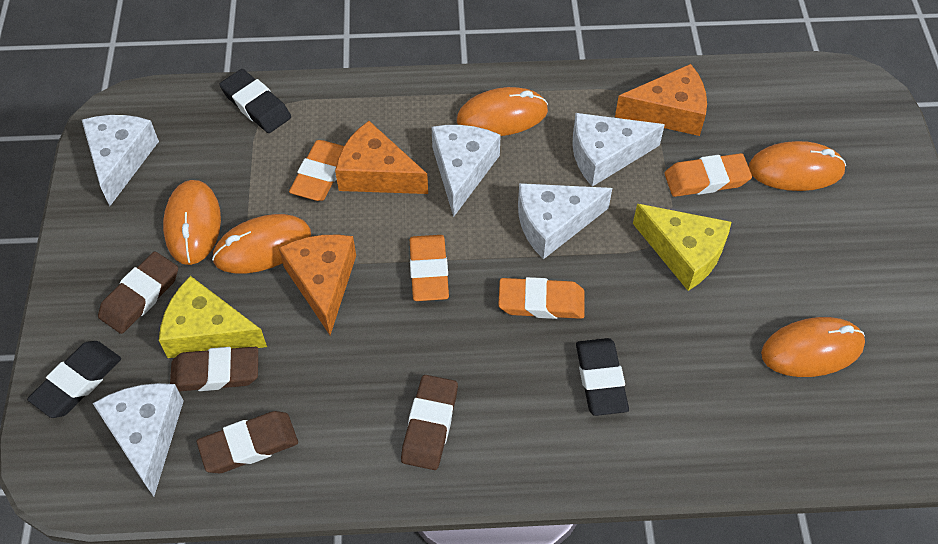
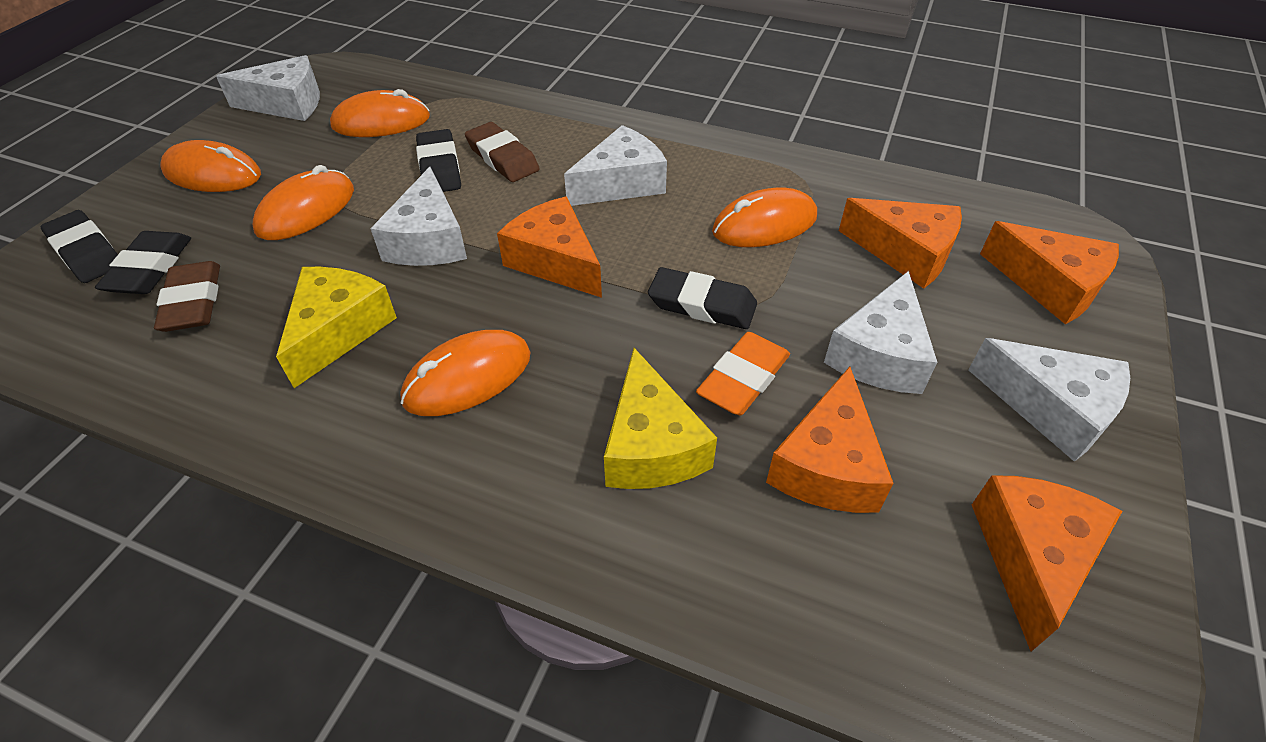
black eraser: [27,341,121,418] [219,69,291,133] [576,338,629,416] = 3 -> [41,210,118,283] [95,231,191,294] [416,129,461,192] [648,267,757,329] = 4
brown eraser: [98,251,178,334] [170,347,258,392] [197,411,298,473] [401,375,458,470] = 4 -> [154,261,220,332] [465,122,540,182] = 2
orange cheese: [279,235,356,335] [335,121,428,194] [615,64,707,136] = 3 -> [497,197,602,298] [766,367,894,513] [839,198,962,289] [972,475,1122,652] [980,221,1119,324] = 5
orange eraser: [289,140,344,201] [410,235,449,301] [498,277,585,319] [665,153,752,197] = 4 -> [696,332,790,415] = 1

